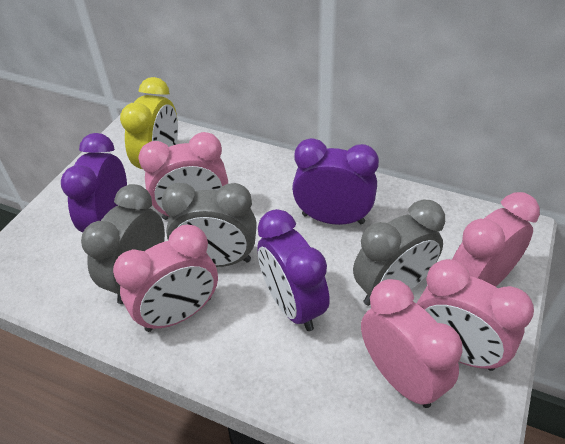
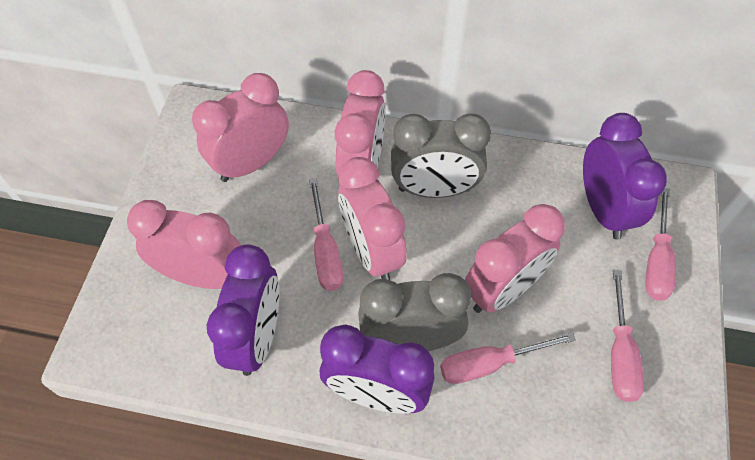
grey clock: [81,184,165,304] [161,183,257,267] [353,200,445,306] = 3 -> [358,273,471,351] [391,114,491,198] = 2
pink screwdriver: none = 0 -> [309,178,343,291] [440,332,576,384] [611,270,644,402] [646,188,676,301] = 4
yellow clock: [120,77,178,169] = 1 -> none = 0

